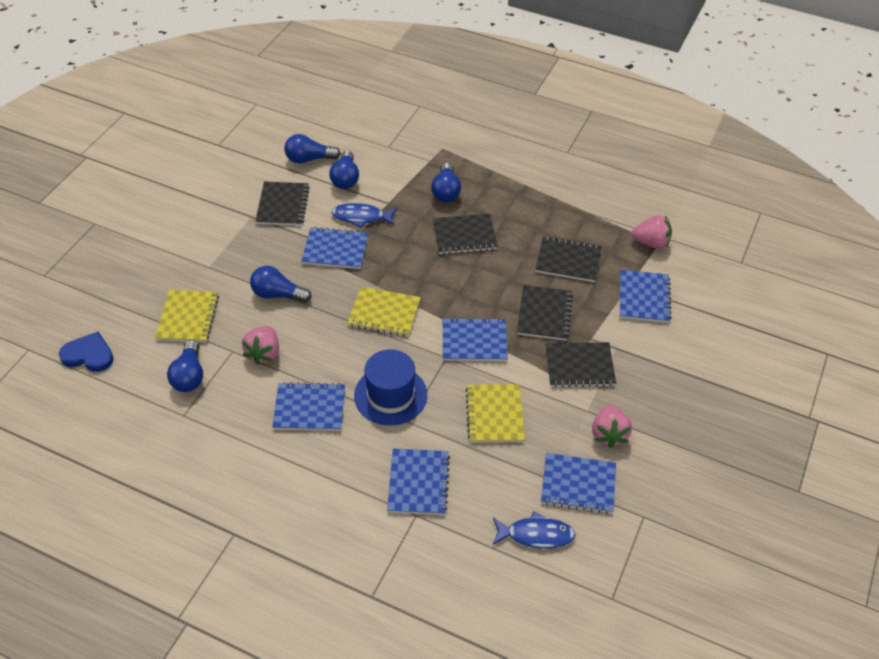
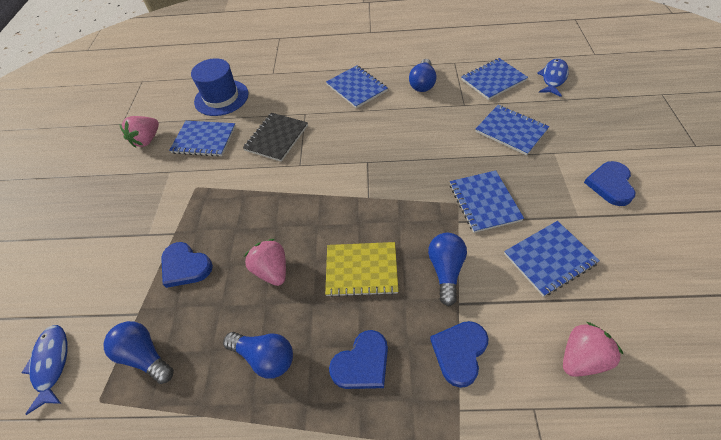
black notebook: [255,182,310,226] [433,214,498,254] [517,285,573,341] [536,236,602,282] [545,342,616,388] = 5 -> [243,113,308,162] = 1
blue heart: [59,332,114,372] = 1 -> [161,242,213,288] [329,330,388,389] [430,321,489,388] [584,161,635,206] = 4
blue light bulb: [167,340,203,392] [250,266,311,303] [285,134,341,164] [329,150,359,189] [431,163,461,202] = 5 -> [104,321,174,384] [223,332,293,379] [409,59,437,92] [428,233,467,306] = 4
yellow notebook: [155,289,219,342] [348,286,421,337] [466,384,525,443] = 3 -> [325,242,398,297] = 1

